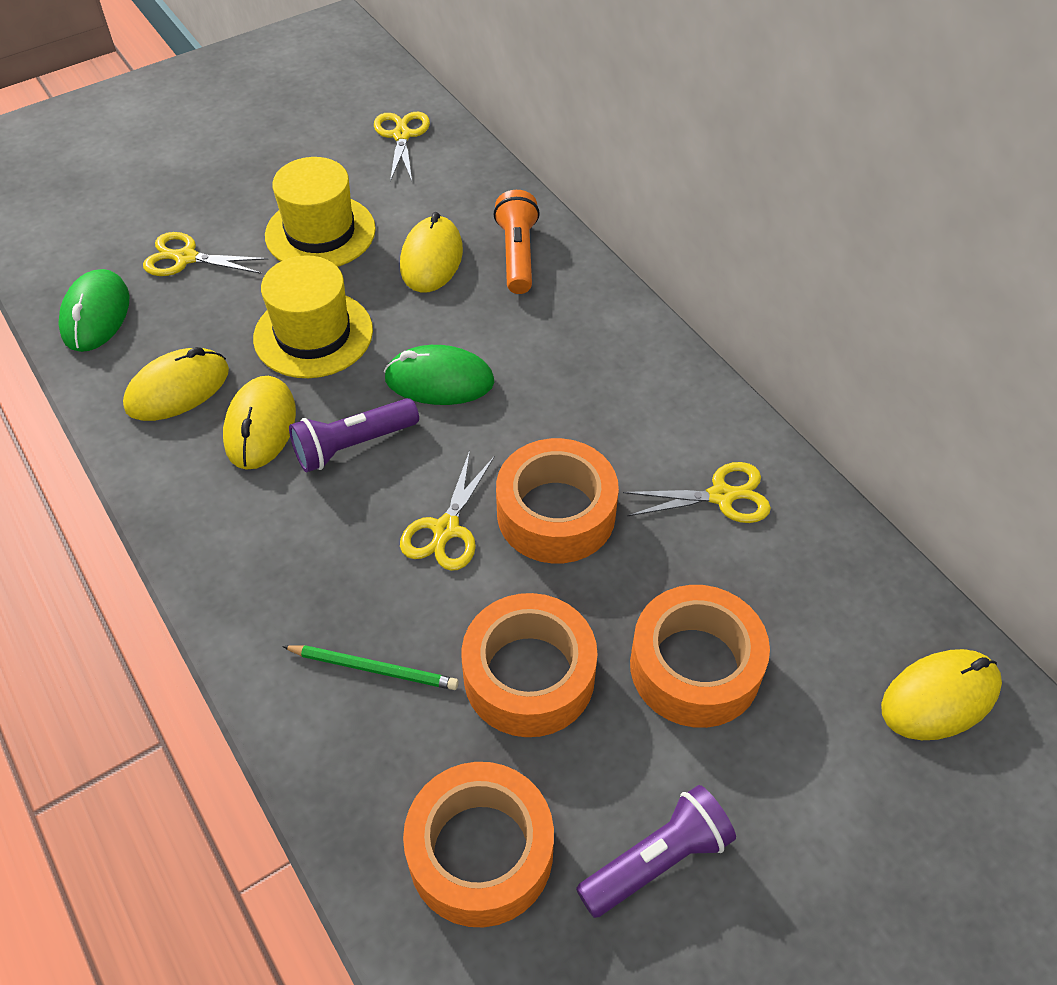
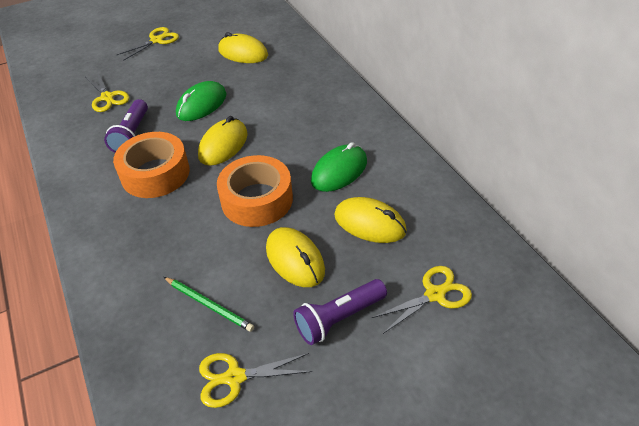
orange flashlight: [493,190,540,294] = 1 -> none = 0
orange tape: [403,762,554,927] [461,593,598,737] [496,438,619,563] [630,585,770,728] = 4 -> [113,132,190,198] [217,155,293,227] = 2
yellow hat: [253,255,373,378] [265,157,376,267] = 2 -> none = 0

